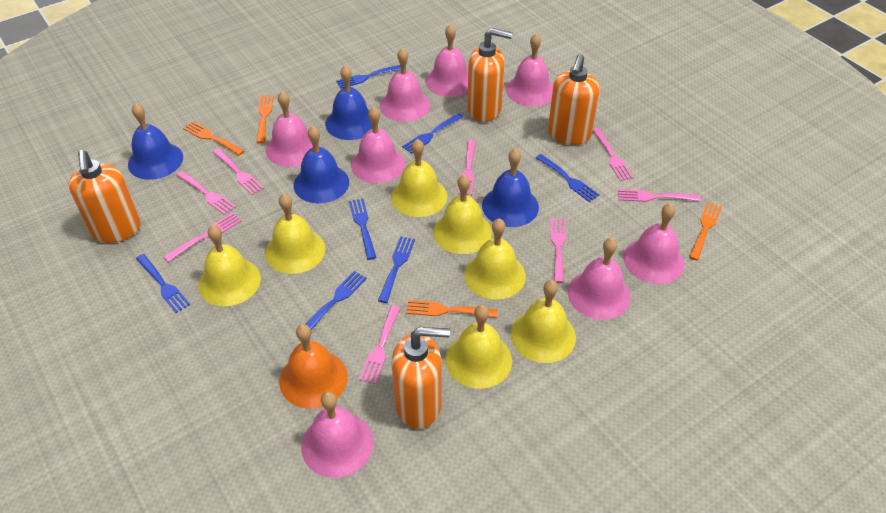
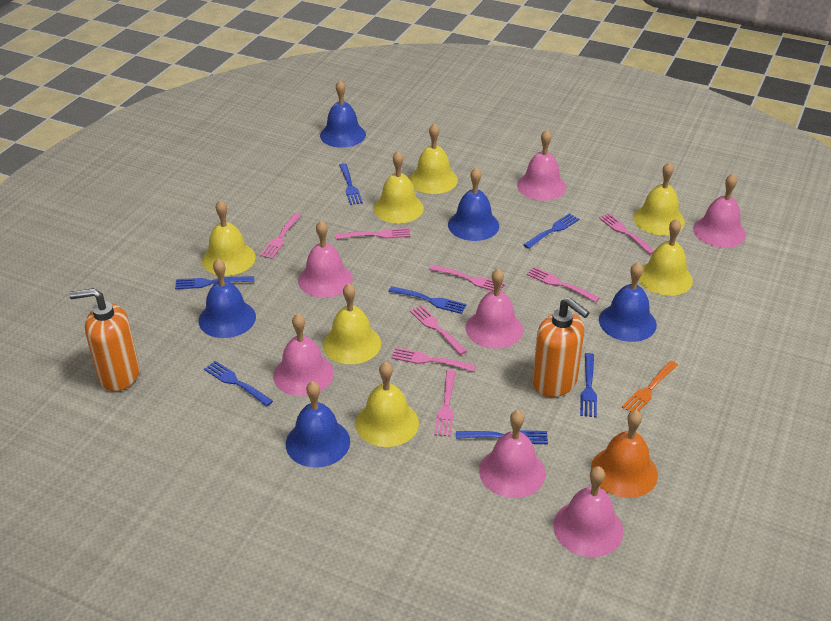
blue bell: [128,103,183,180] [294,126,349,203] [325,65,372,140] [482,148,539,227] = 4 -> [199,259,256,338] [286,381,350,468] [320,80,366,148] [448,167,499,241] [599,262,657,342] = 5
orange fork: [183,121,244,155] [257,95,273,143] [406,300,498,318] [689,202,722,261] = 4 -> [622,361,678,412] = 1
orange soap dispenser: [68,150,141,243] [392,327,450,429] [467,28,513,122] [548,54,600,145] = 4 -> [69,288,140,391] [532,297,590,397] = 2
pink bell: [266,91,319,167] [301,391,374,478] [351,106,405,183] [380,48,430,122] [426,24,468,97] [506,33,553,106] [568,238,631,320] [623,203,685,284] = 8 -> [273,314,334,396] [298,220,353,298] [466,268,523,349] [479,410,546,498] [517,130,566,201] [553,466,623,557] [693,174,746,248] = 7

